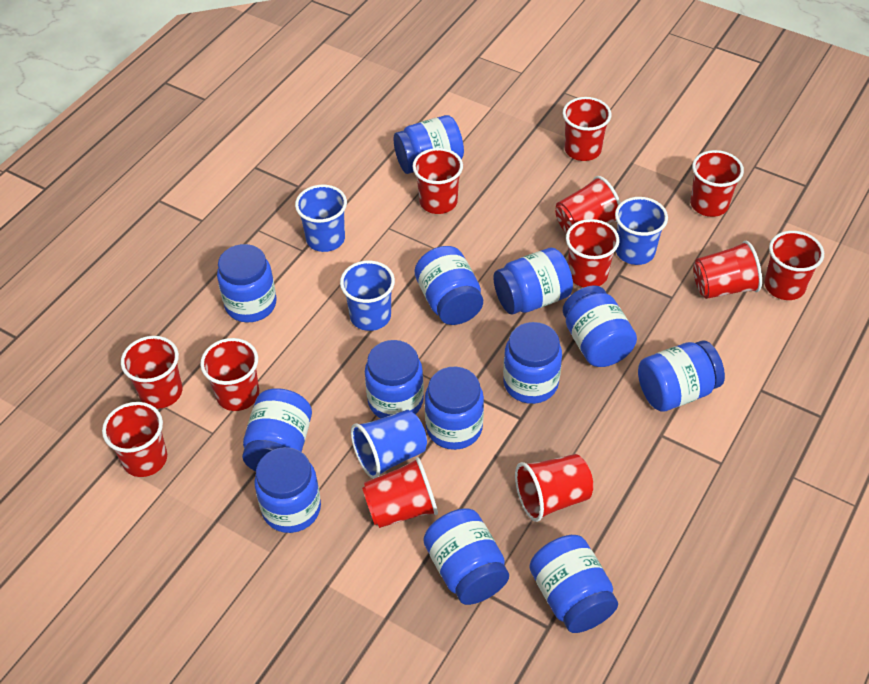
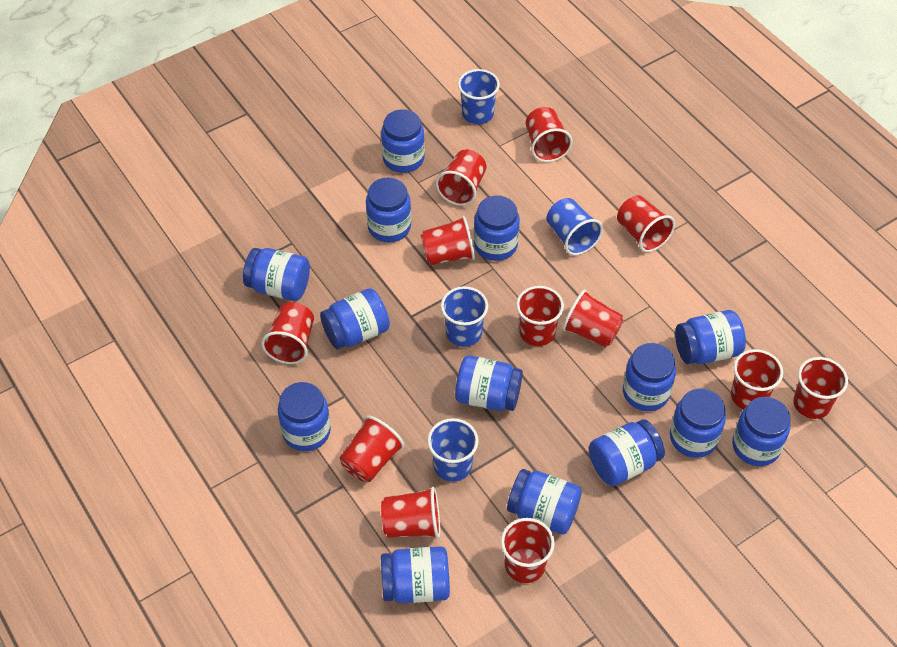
blue jar: [217,244,277,323] [242,388,312,471] [254,447,321,533] [365,340,424,418] [394,115,464,174] [415,246,483,325] [424,508,509,605] [425,367,484,450] [493,248,573,315] [503,322,562,404] [529,535,618,633] [563,285,637,367] [638,340,725,412] = 13 -> [243,248,310,301] [278,382,331,451] [320,288,390,349] [366,177,411,242] [381,109,425,173] [381,546,450,603] [455,355,523,411] [474,195,520,261] [507,469,582,535] [589,419,665,486] [623,343,676,411] [670,388,726,458] [675,310,746,364] [732,397,790,466] = 14

